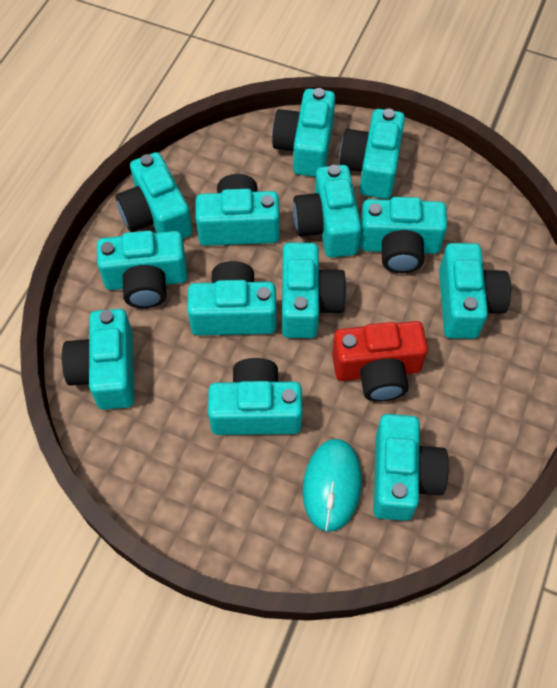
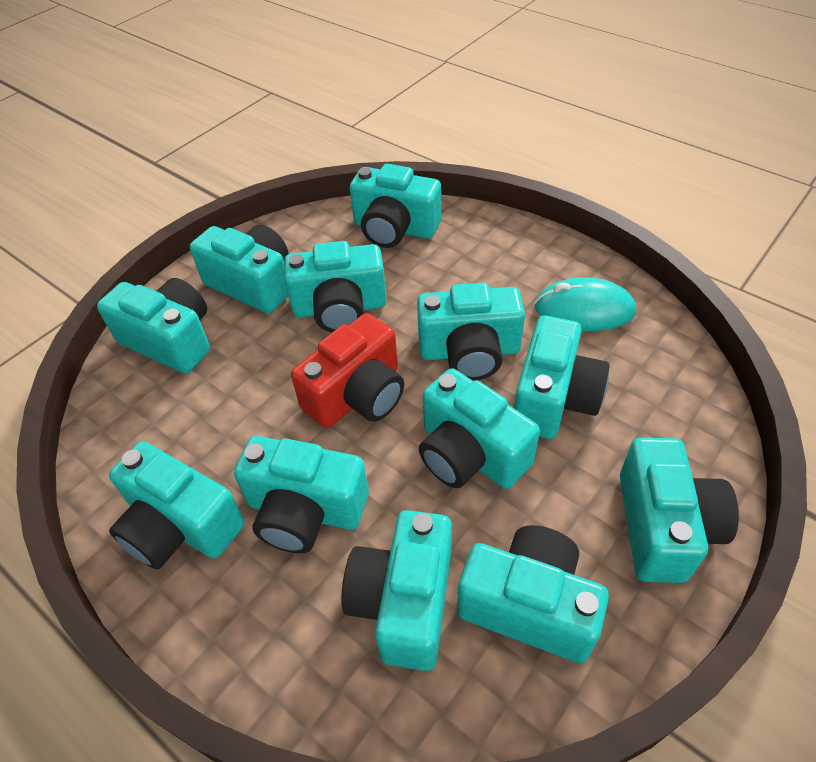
turquoise camera: [62,309,134,410] [97,231,187,308] [116,152,192,239] [187,261,276,335] [196,174,280,246] [208,358,302,435] [272,88,335,177] [282,242,347,338] [293,165,362,258] [339,109,405,199] [359,197,447,273] [373,414,449,521] [439,243,511,339] = 13 -> [97,278,210,373] [109,441,244,569] [190,225,288,313] [234,436,369,553] [284,241,386,333] [341,510,452,671] [350,164,441,248] [417,283,525,380] [419,369,540,489] [457,525,609,663] [514,315,609,439] [620,438,739,583] = 12

